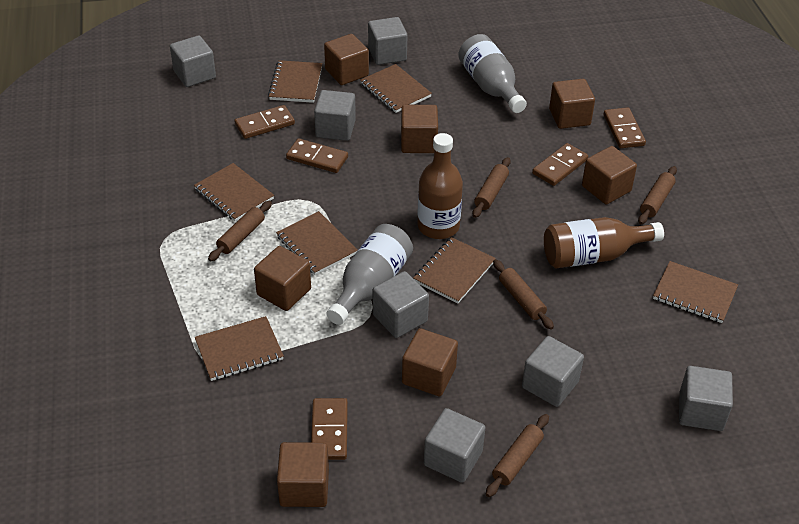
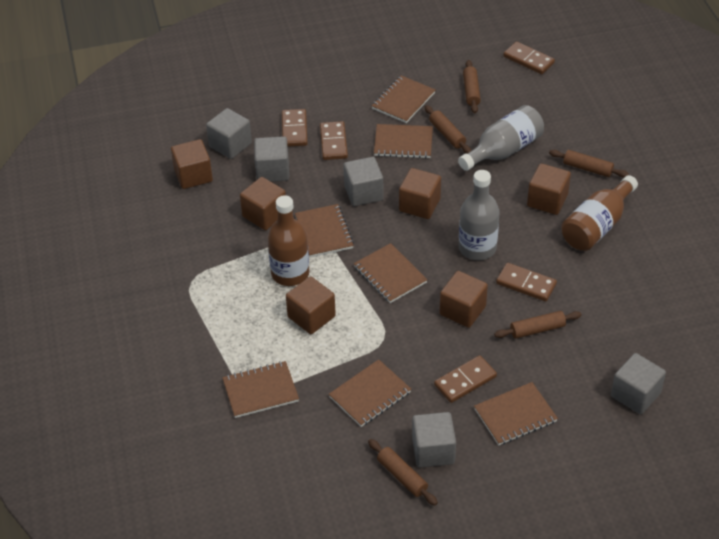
brown cube: [254,246,311,311] [277,442,329,507] [324,34,369,85] [401,105,438,153] [402,328,458,396] [549,79,595,129] [582,146,637,204] = 7 -> [171,139,213,189] [240,177,286,230] [286,276,336,334] [399,168,441,219] [439,271,488,328] [527,163,571,215] = 6
grey cube: [170,35,216,87] [314,90,356,141] [368,17,407,65] [373,271,429,338] [424,408,485,483] [522,336,584,407] [679,366,733,431] = 7 -> [206,108,252,159] [254,136,289,181] [343,157,383,206] [412,412,456,467] [611,353,666,414] = 5

